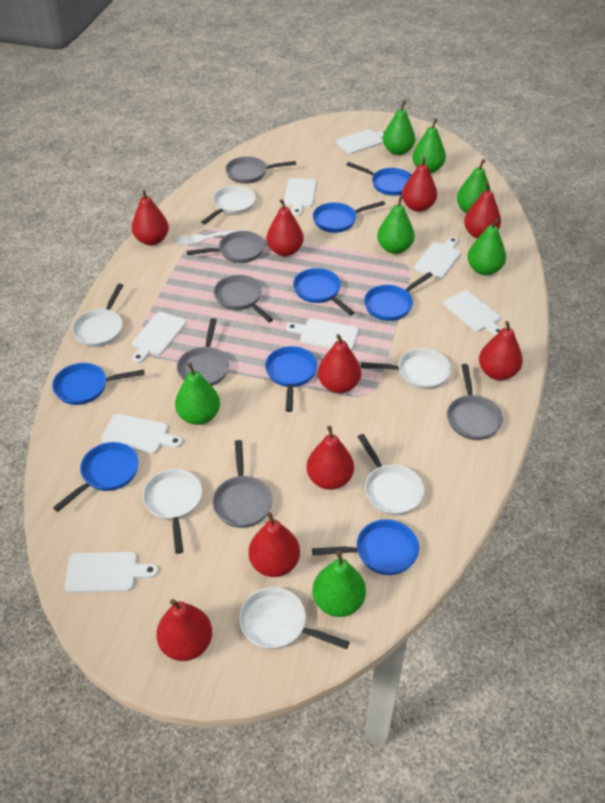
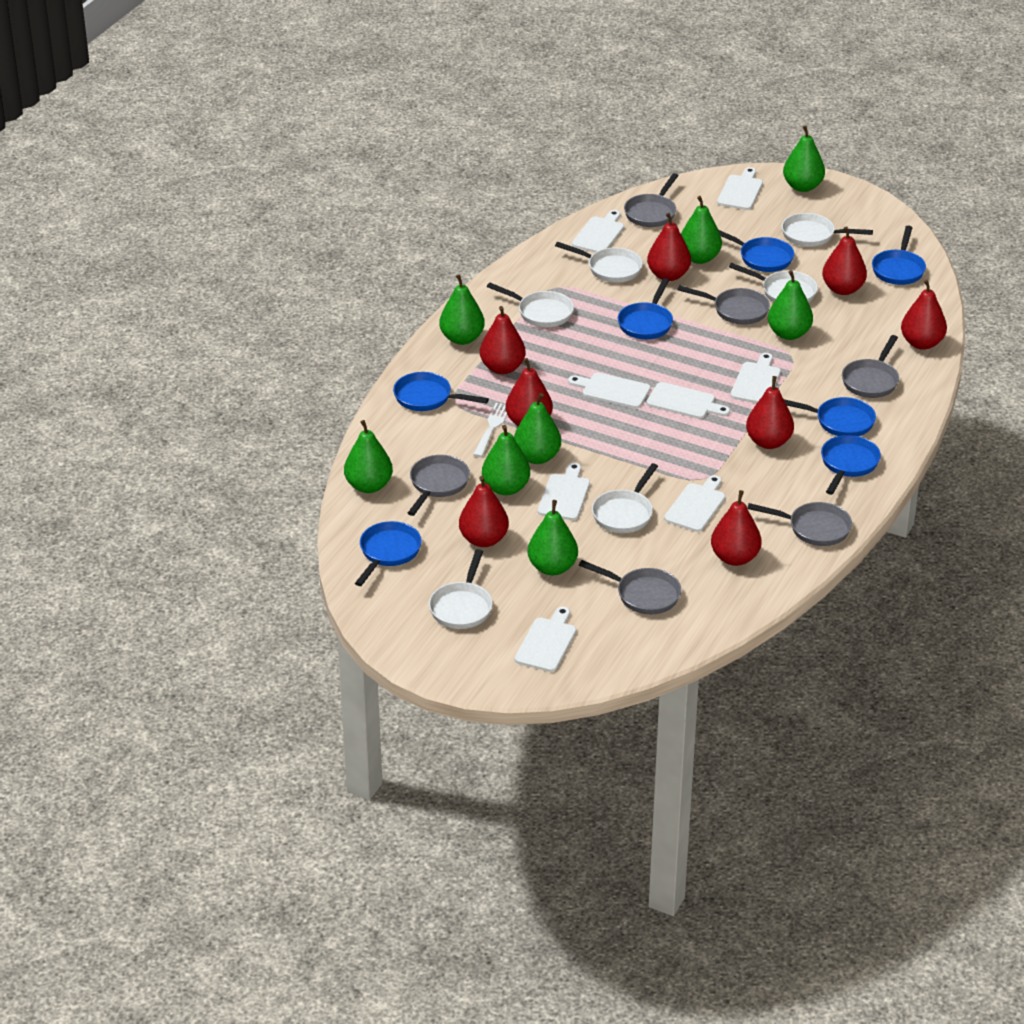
blue pan: [52,363,144,405] [53,442,139,512] [265,346,317,412] [293,268,355,316] [312,519,419,575] [313,201,385,233] [346,162,411,196] [364,272,433,321] = 8 -> [355,521,422,586] [393,372,489,411] [618,278,673,339] [718,230,794,272] [784,397,876,436] [821,435,881,495] [872,225,926,285] = 7
green pear: [175,363,220,425] [313,551,366,617] [377,196,415,254] [383,101,415,155] [412,118,446,173] [457,159,491,213] [467,218,506,275] = 7 -> [344,420,393,493] [439,274,485,345] [482,425,530,495] [514,393,561,464] [528,500,578,575] [681,196,722,264] [768,270,813,340] [783,125,825,192] = 8
red pear: [132,190,169,246] [156,599,212,661] [249,512,300,577] [267,199,304,256] [307,426,354,490] [318,334,361,393] [402,157,437,212] [464,182,501,239] [479,321,523,380] = 9 -> [459,476,509,547] [480,306,526,374] [505,358,553,426] [647,213,691,281] [711,490,761,566] [746,376,794,449] [822,226,867,295] [901,280,947,350] = 8

